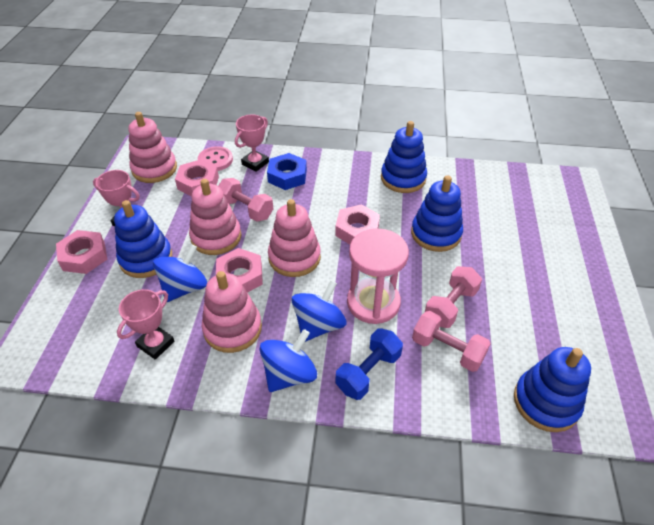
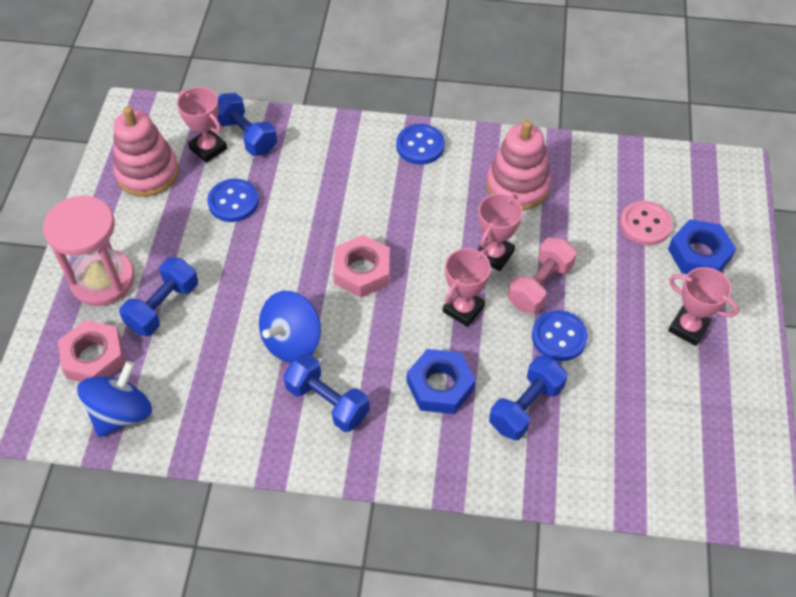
blue button: none = 0 -> [207,179,259,222] [396,124,445,165] [532,310,588,361] = 3
blue dumbbell: [335,328,403,400] = 1 -> [119,257,198,336] [217,93,277,156] [283,354,370,432] [489,355,568,440] = 4
blue nut: [267,153,307,190] = 1 -> [407,349,475,414] [668,219,736,274] = 2
blue spinning top: [153,244,207,302] [259,329,317,392] [291,280,346,342] = 3 -> [77,361,152,437] [259,291,321,363] = 2
blue stacking toy: [114,200,172,278] [381,121,427,193] [411,175,463,252] [514,347,591,432] = 4 -> none = 0
pink dumbbell: [218,178,273,222] [412,311,491,372] [425,266,482,328] = 3 -> [508,237,577,314] = 1
pink nut: [56,230,107,274] [175,159,219,196] [216,248,263,293] [335,204,380,244] = 4 -> [58,320,125,382] [333,235,390,297] = 2
pink stacking toy: [128,112,177,183] [189,179,241,255] [202,271,262,353] [268,199,321,277] = 4 -> [113,106,179,197] [486,120,551,210] = 2
pink trophy: [93,170,140,226] [117,289,175,360] [235,114,269,172] = 3 -> [177,87,227,163] [443,248,491,327] [478,194,523,271] [668,267,739,346] = 4

